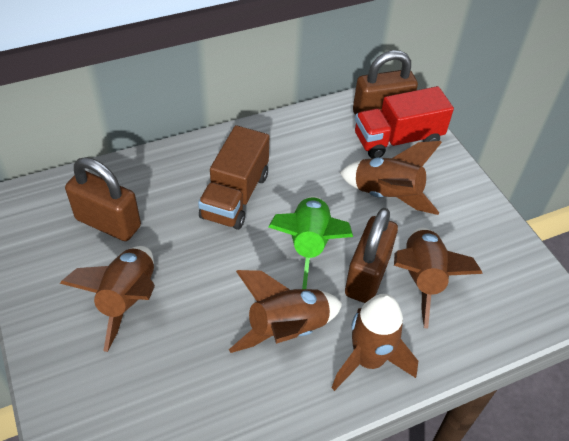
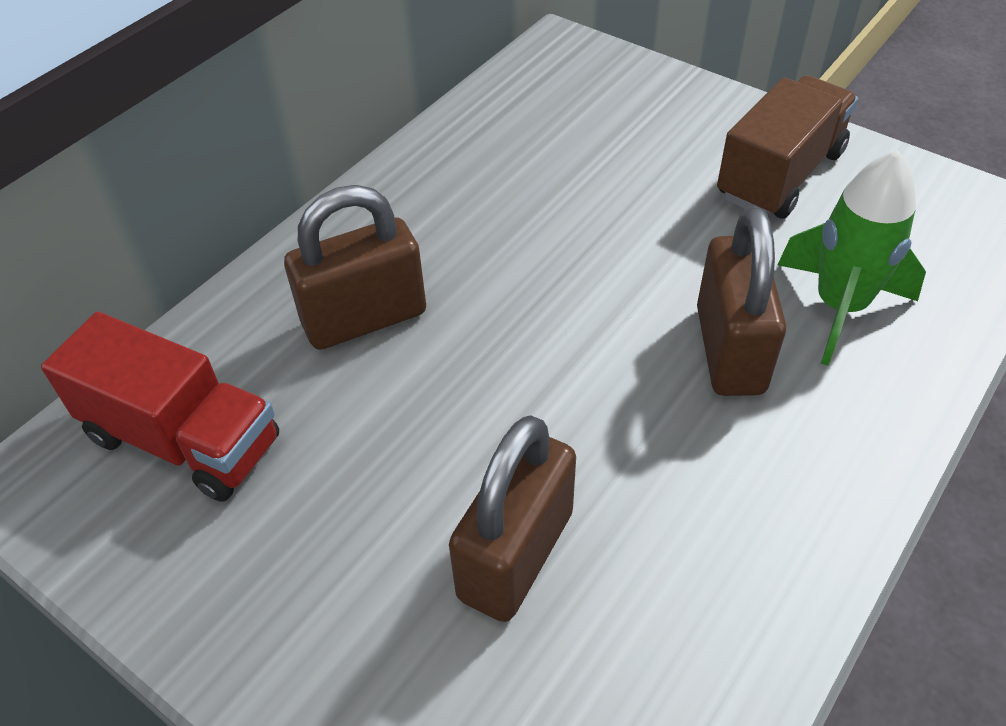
brown rocket: [60,246,155,352] [229,270,342,353] [332,294,418,391] [340,141,442,215] [394,228,483,328] = 5 -> none = 0

